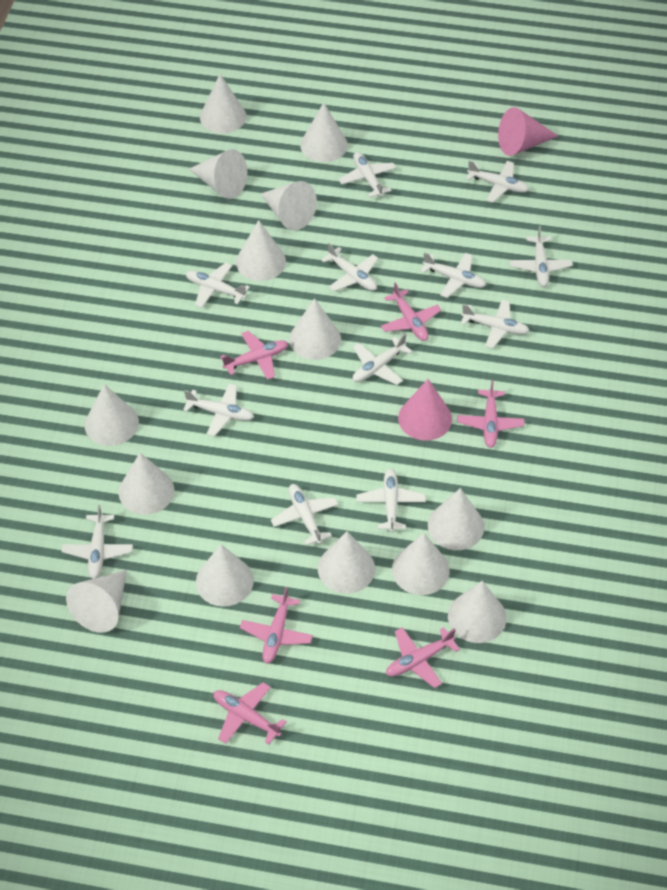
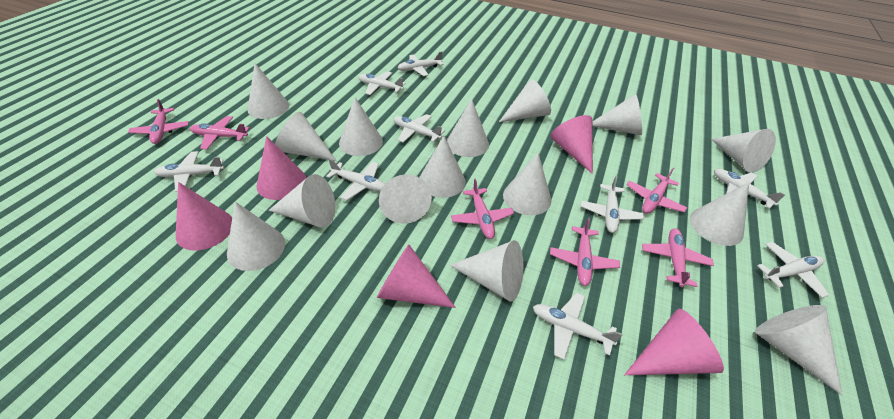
pink cone: [398,379,452,440] [498,107,558,156] = 2 -> [176,182,232,251] [257,136,306,200] [377,245,456,308] [550,115,593,174] [624,309,724,375] = 5
white cone: [66,570,127,633] [85,384,139,446] [119,453,174,515] [189,149,247,199] [196,544,254,607] [200,74,247,133] [236,220,286,281] [261,181,317,230] [289,298,341,360] [300,103,348,162] [318,531,375,593] [392,533,450,595] [428,488,484,550] [448,581,507,643] = 14 -> [227,202,285,271] [247,63,289,119] [268,174,335,227] [275,112,336,161] [339,97,383,156] [379,174,432,224] [419,136,466,198] [447,99,489,157] [449,240,523,302] [499,79,551,122] [503,153,551,215] [592,94,642,135] [690,182,749,246] [711,129,776,173] [755,305,842,395] = 15
white plane: [61,505,133,579] [183,383,254,437] [186,263,250,308] [271,484,339,545] [321,243,378,291] [339,152,396,198] [353,334,412,385] [356,468,426,533] [420,252,486,298] [461,300,529,349] [466,161,529,203] [510,226,573,287] = 12 -> [154,151,224,192] [326,159,385,200] [358,71,406,95] [393,114,445,143] [397,51,444,76] [533,293,623,360] [580,176,644,233] [714,169,786,208] [757,242,829,298] = 9

